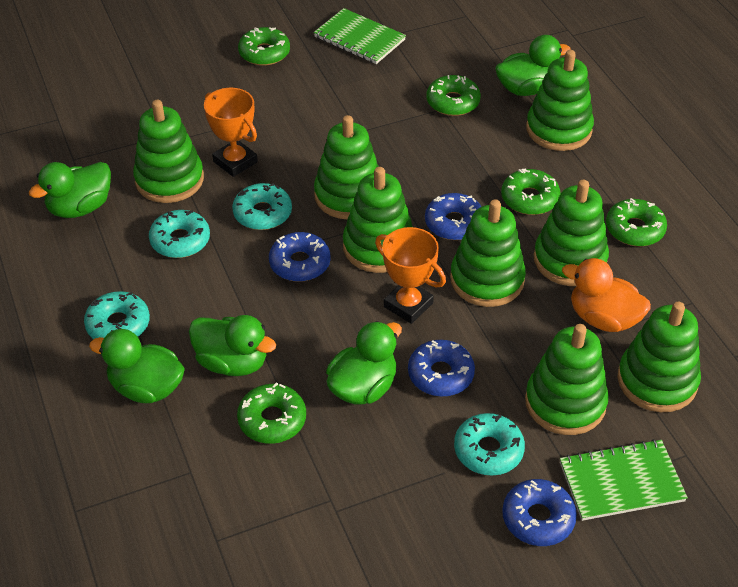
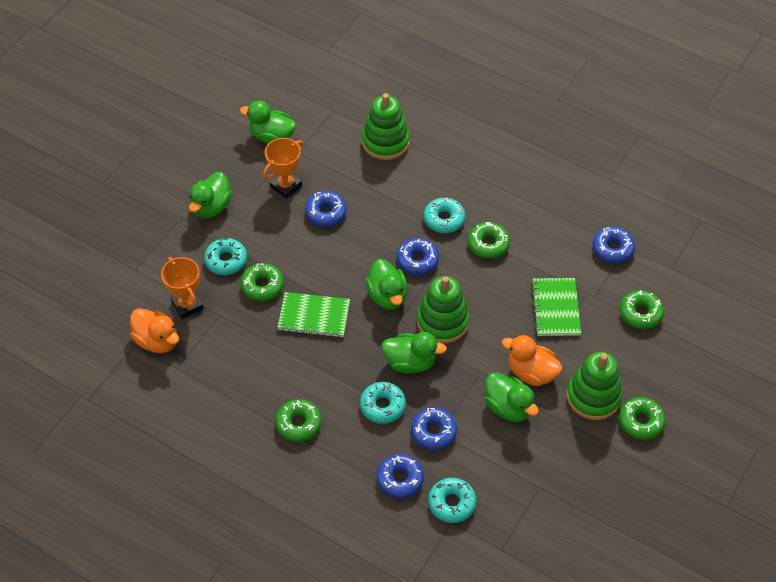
blue donut: [269,232,330,282] [408,340,475,397] [425,193,481,240] [502,479,577,546] = 4 -> [305,191,347,227] [376,454,424,499] [397,238,439,275] [411,407,457,450] [592,227,635,263] = 5
green stacking toy: [133,100,204,203] [314,115,379,219] [343,167,413,273] [450,199,526,307] [525,324,609,435] [526,50,594,151] [534,180,609,286] [617,302,701,412] = 8 -> [362,93,410,160] [417,276,470,343] [567,352,622,420] = 3
orange duck: [562,258,651,332] = 1 -> [130,308,179,353] [502,335,562,386] = 2

